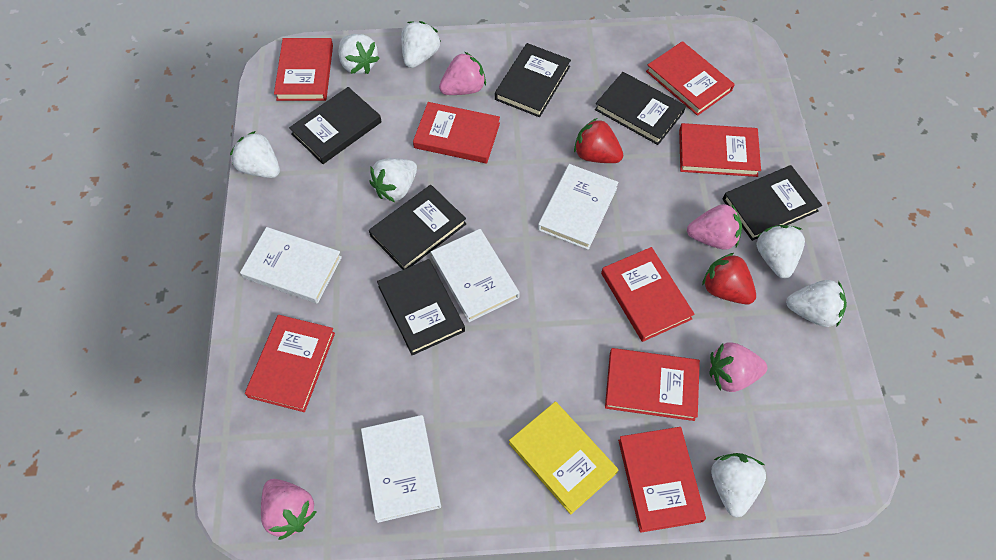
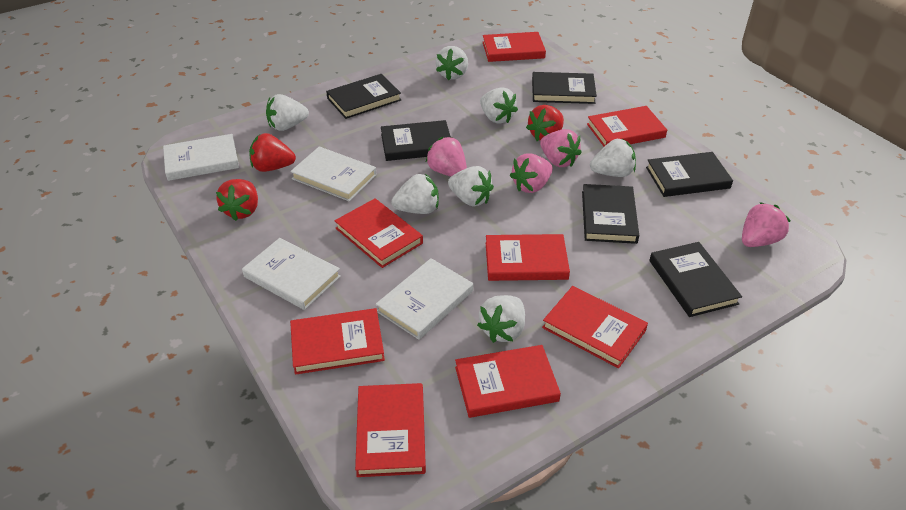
red strawberry: [574,118,623,163] [702,253,756,304] = 2 -> [216,179,258,221] [249,133,296,172] [526,105,564,141] = 3
yellow book: [509,401,618,515] = 1 -> none = 0

